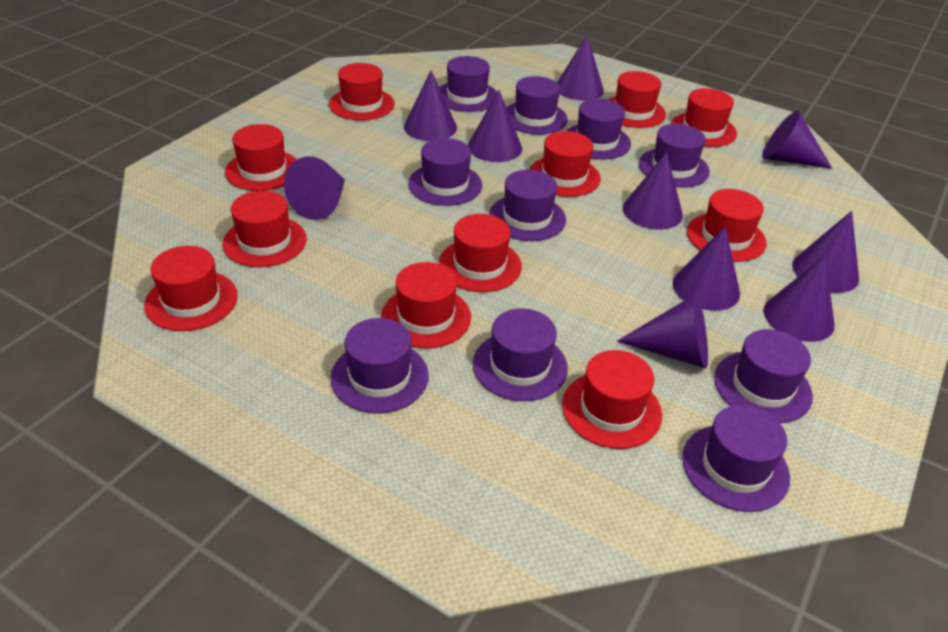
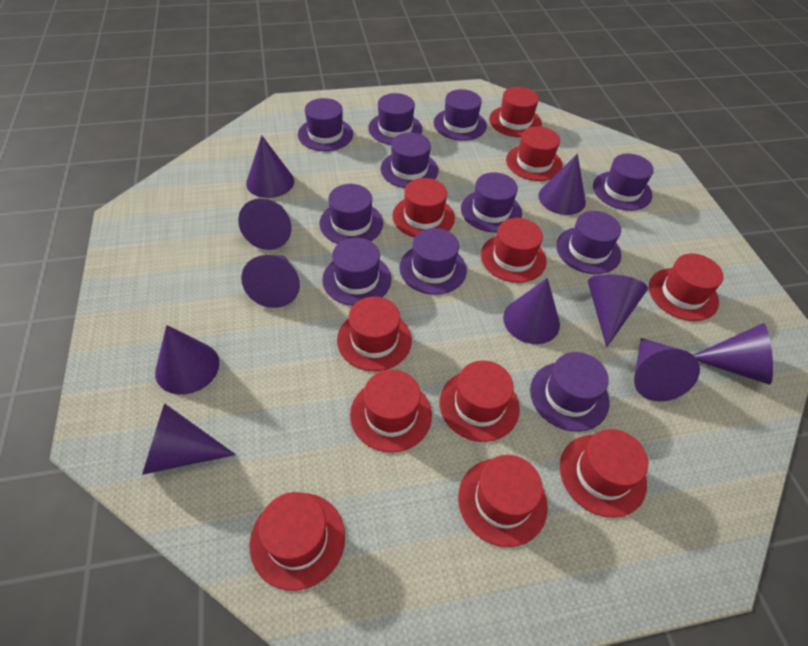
purple hat: [330,318,429,413] [408,138,482,206] [439,56,497,112] [473,308,568,401] [489,170,566,241] [506,76,568,135] [566,99,631,160] [639,124,710,188] [682,405,790,512] [714,329,813,423] = 10 -> [298,98,353,151] [320,184,383,244] [322,238,392,306] [368,93,422,145] [381,132,438,188] [399,228,467,295] [434,89,487,141] [461,172,522,233] [530,352,609,432] [556,211,621,274] [593,154,654,211] = 11

